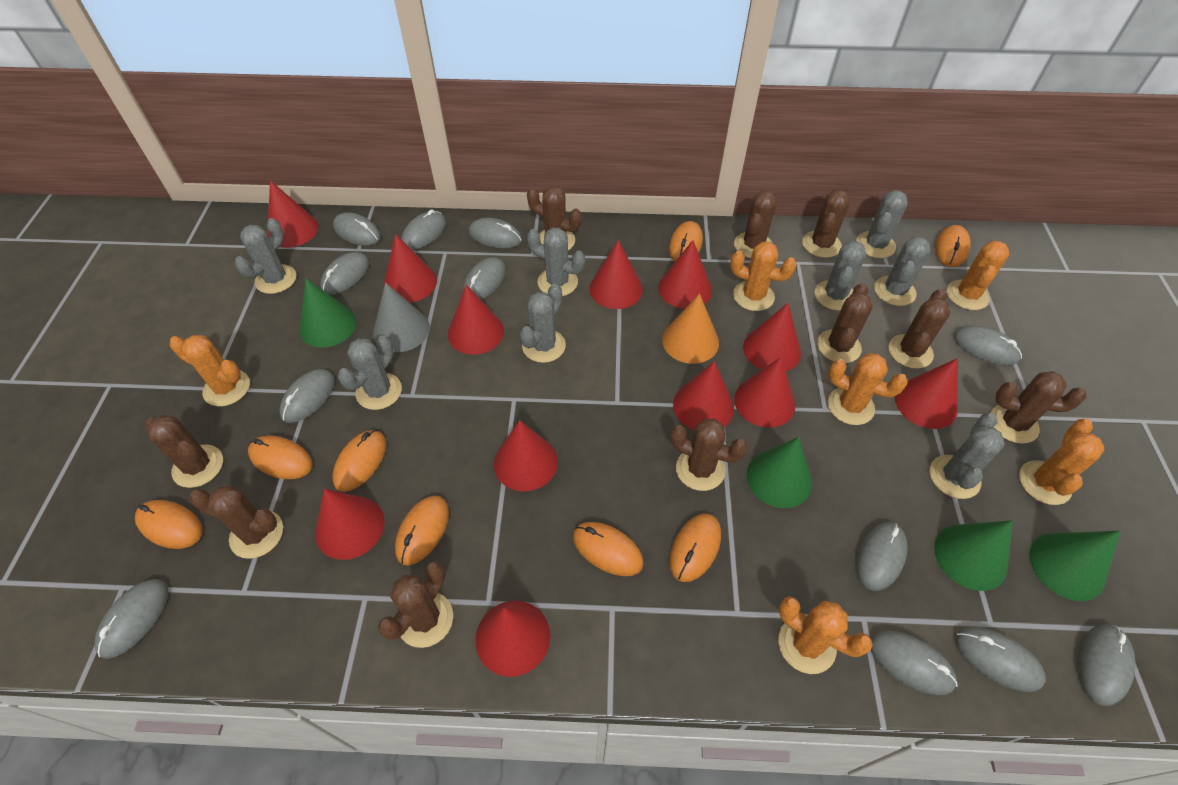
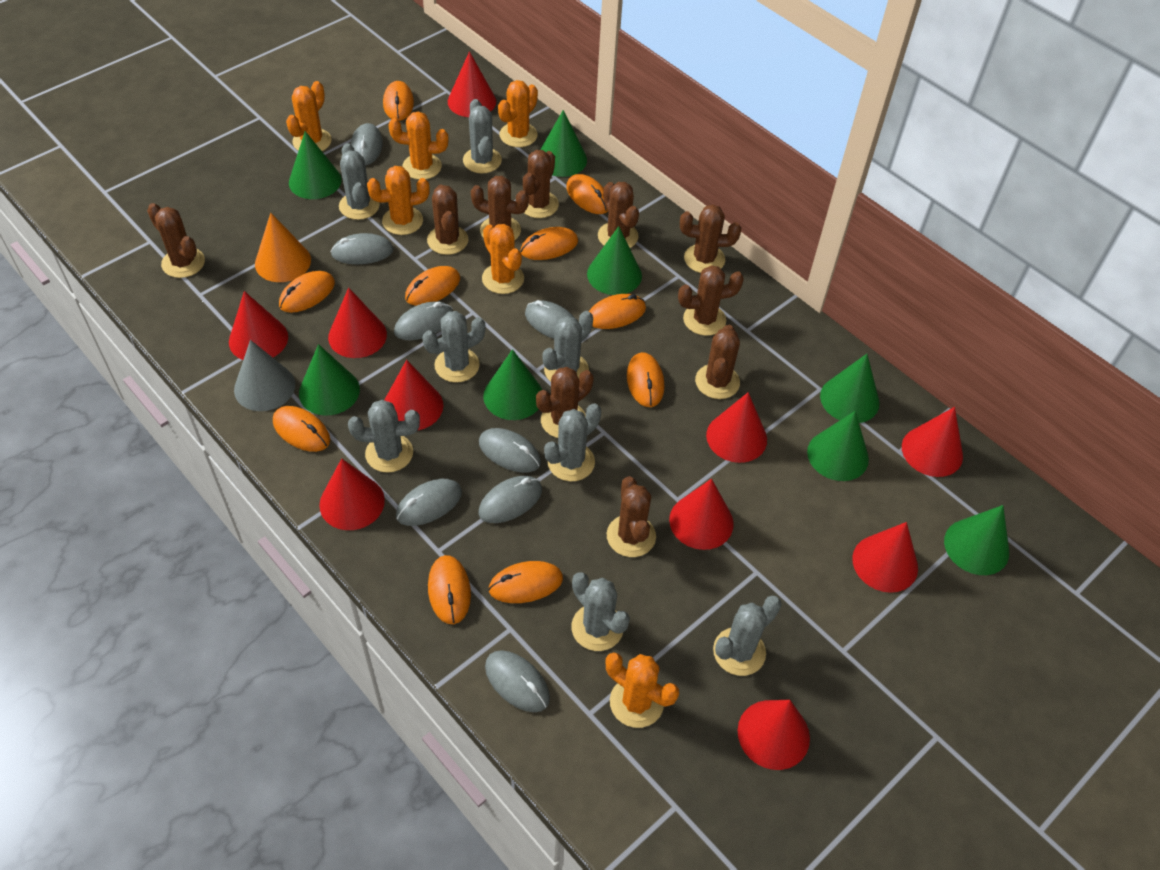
green cone: [299,278,357,348] [747,437,812,508] [934,520,1013,591] [1030,531,1120,601] = 4 -> [289,131,342,199] [299,344,360,416] [483,349,542,420] [540,110,587,177] [587,226,642,295] [807,411,869,481] [820,354,880,423] [944,505,1009,575] = 8
grey mouse: [95,579,169,659] [279,369,335,423] [320,252,369,295] [333,212,381,246] [401,209,446,250] [463,257,506,300] [469,218,522,248] [856,522,908,591] [871,631,958,695] [954,326,1022,365] [955,627,1046,692] [1078,624,1136,706] = 12 -> [331,233,394,264] [350,123,383,165] [394,302,453,340] [396,479,462,526] [478,476,542,523] [479,428,541,473] [485,650,550,712] [525,300,574,339] = 8
orange mouse: [135,500,203,549] [248,436,312,479] [333,430,386,492] [395,495,449,566] [573,522,644,576] [669,221,703,261] [669,513,721,582] [935,225,970,267] = 8 -> [273,406,330,452] [279,271,335,313] [383,81,414,121] [405,266,460,306] [428,555,471,624] [488,561,563,603] [520,227,578,260] [566,174,608,214] [589,294,646,329] [627,352,664,407] = 10
red cone: [267,180,318,248] [315,489,385,560] [383,234,437,303] [448,285,504,355] [475,601,550,677] [494,420,558,491] [589,240,643,309] [658,240,712,309] [673,361,734,430] [734,357,795,428] [743,303,801,371] [895,358,958,429] = 12 -> [229,291,288,360] [319,458,385,530] [328,287,387,358] [385,360,443,431] [448,51,496,117] [669,479,734,550] [706,392,767,463] [738,700,810,770] [852,522,918,593] [902,407,963,477] = 10

